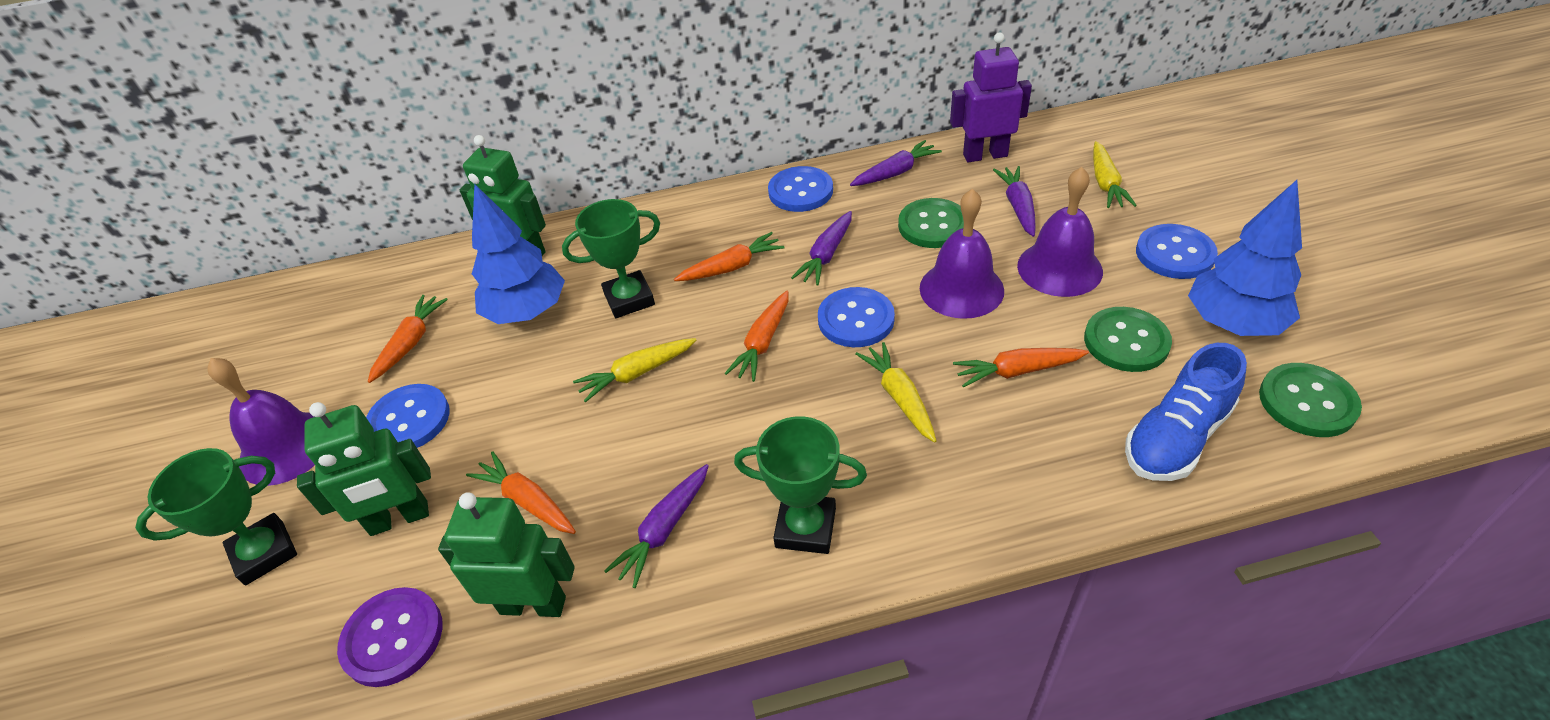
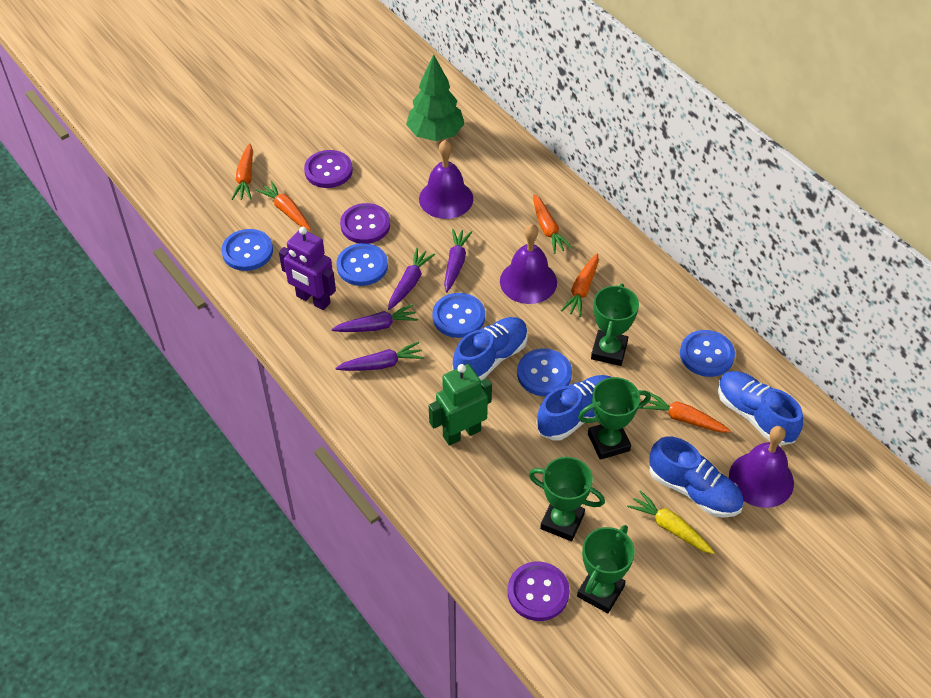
blue button: [366,384,450,448] [768,166,833,212] [818,287,895,347] [1136,224,1218,279] = 4 -> [222,229,273,271] [336,243,388,286] [432,293,485,338] [517,349,572,396] [680,330,735,377] = 5
blue shoe: [1125,343,1247,481] = 1 -> [452,317,528,380] [536,375,611,441] [649,436,743,518] [718,371,803,446] = 4
blue tree: [472,184,565,324] [1188,180,1302,336] = 2 -> none = 0
green button: [898,198,964,248] [1084,307,1172,372] [1259,363,1362,437] = 3 -> none = 0
green robot: [297,402,431,536] [438,492,575,617] [460,135,546,256] = 3 -> [429,364,492,446] = 1
green tree: none = 0 -> [406,55,465,141] = 1
green trophy: [135,448,297,585] [562,199,660,318] [734,416,867,554] = 3 -> [529,457,605,541] [577,525,635,613] [578,377,651,460] [591,283,639,366] = 4
purple button: [337,587,443,687] = 1 -> [304,150,353,188] [340,203,390,244] [508,561,570,621] = 3
yellow carrot: [573,338,696,403] [856,342,937,443] [1093,141,1137,208] = 3 -> [627,490,715,554] = 1

